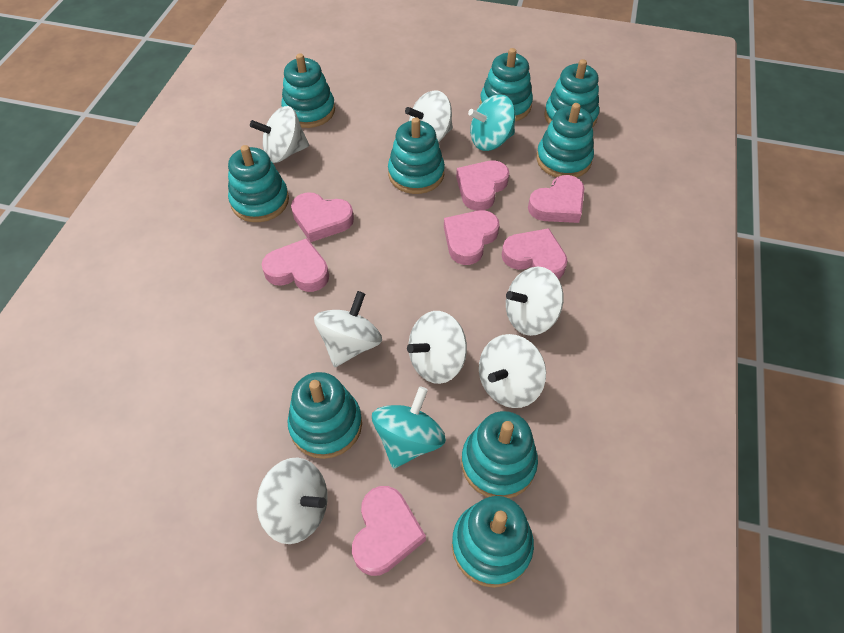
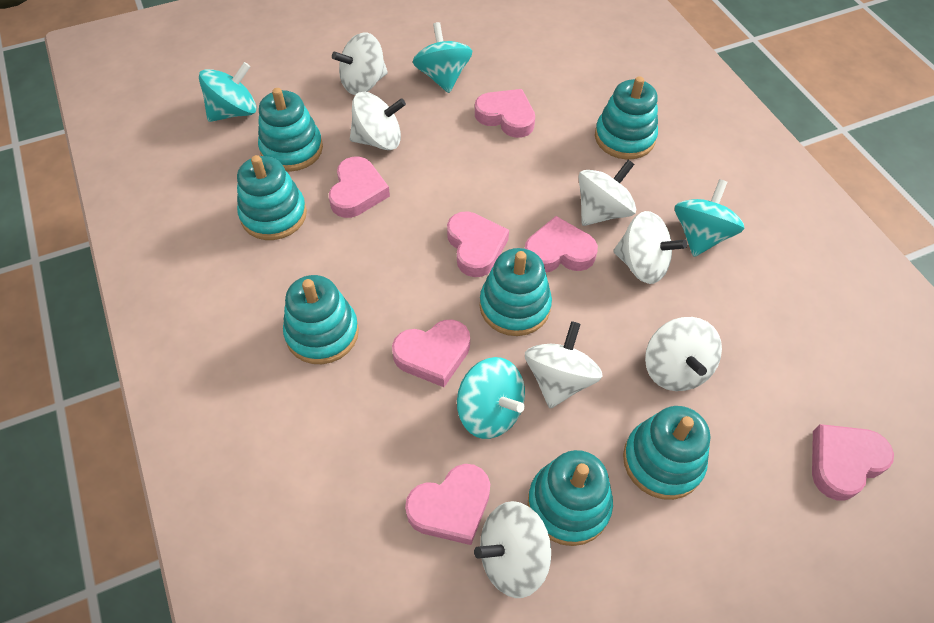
turquoise spinning top: [372,386,446,469] [468,94,516,151] = 2 -> [199,62,256,122] [413,22,472,93] [457,357,525,439] [675,179,744,257] = 4
turquoise stacking toy: [228,145,289,222] [281,53,335,128] [288,372,362,459] [388,117,445,194] [452,496,534,588] [461,411,538,498] [480,48,533,121] [536,103,594,178] [544,59,599,128] = 9 -> [237,155,307,240] [258,88,323,172] [283,275,359,364] [480,248,552,336] [528,450,613,546] [595,76,658,159] [623,406,710,500] = 7

